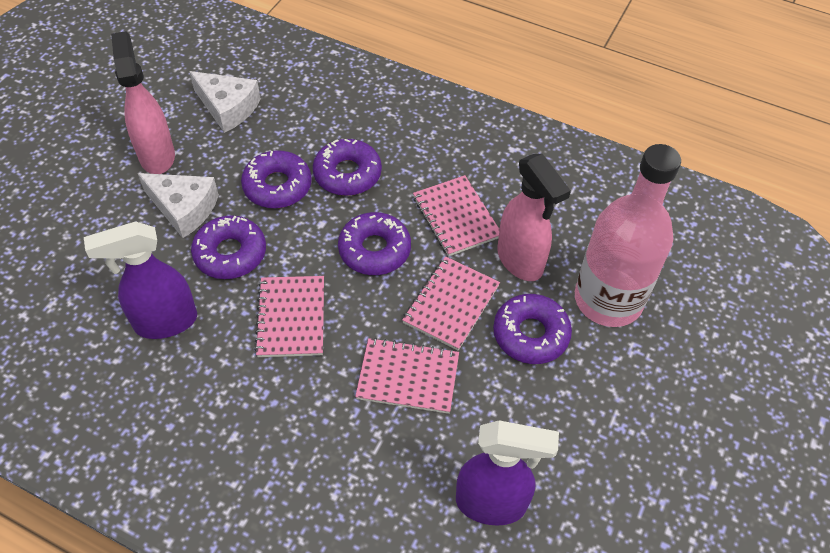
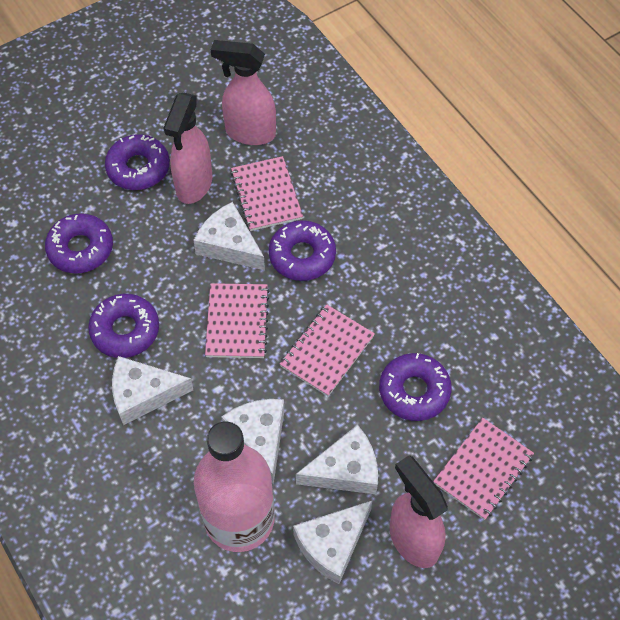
pink spray bottle: [111,31,175,174] [497,154,571,281] = 2 -> [164,93,212,204] [211,40,276,145] [390,455,448,568] = 3
purple spray bottle: [84,221,197,339] [456,420,559,526] = 2 -> none = 0
white cheese: [138,173,219,238] [189,71,261,133] = 2 -> [112,356,193,425] [193,202,265,270] [221,399,284,484] [293,500,373,584] [296,425,378,494] = 5

